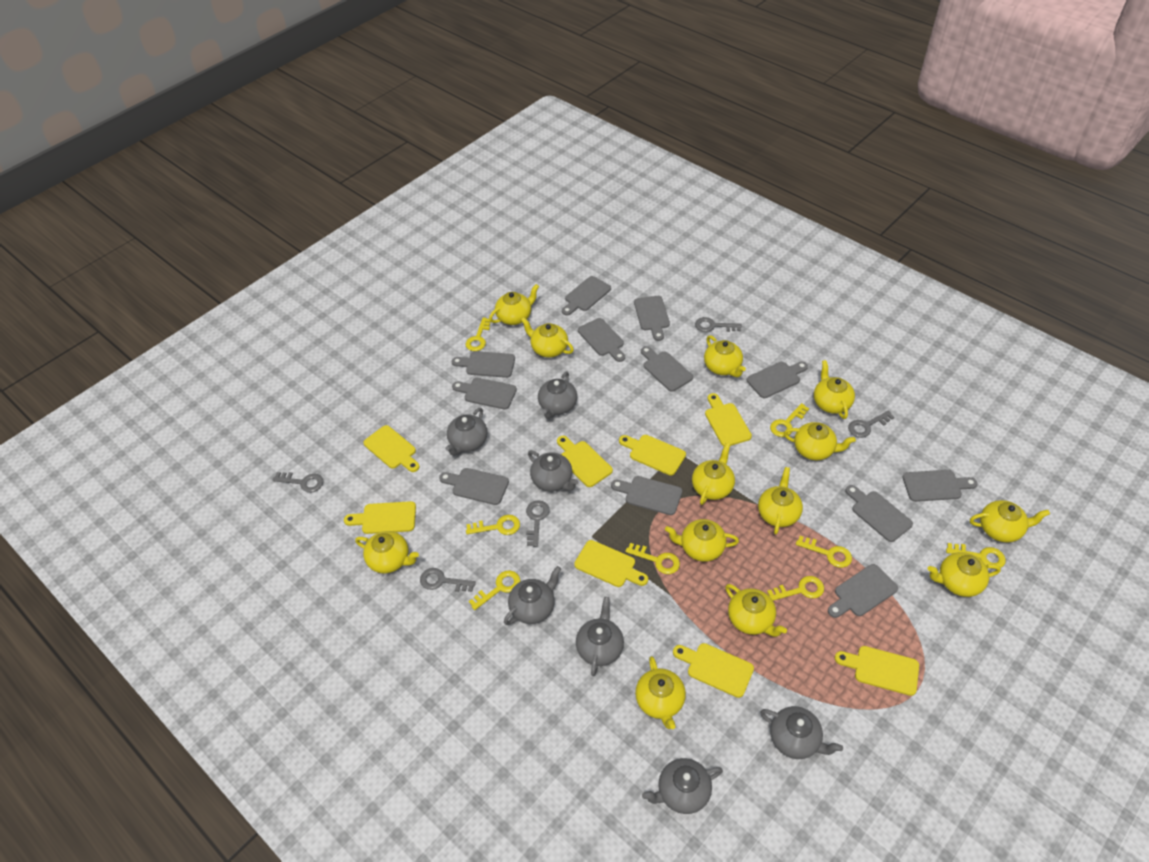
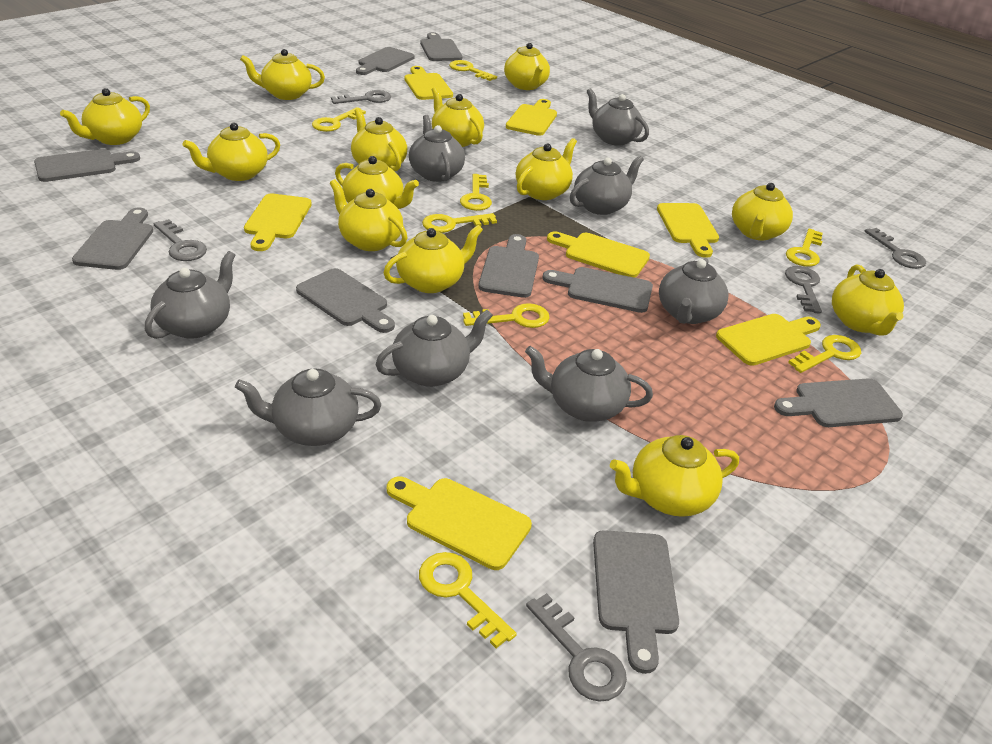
grey cutting board: [439,468,509,505] [452,351,515,378] [452,378,517,409] [562,276,611,316] [578,318,625,362] [611,476,682,515] [634,296,670,341] [641,346,693,392] [747,362,808,398] [828,564,898,618] [845,485,913,542] [902,470,977,502] = 12 -> [34,149,140,182] [72,208,153,270] [296,268,395,333] [356,47,414,75] [420,32,463,61] [478,234,539,298] [543,267,653,313] [593,530,679,674] [774,378,903,427] = 9
grey teapot: [445,408,488,456] [504,566,561,625] [528,450,579,492] [538,372,577,419] [576,597,624,676] [642,758,723,814] [760,706,843,759] = 7 -> [145,251,235,339] [235,368,381,446] [375,309,493,387] [409,115,465,182] [525,346,653,422] [570,155,644,215] [586,88,649,146] [659,258,729,324] = 8
yellow cutting board: [344,501,416,534] [363,425,419,472] [557,436,613,487] [574,540,648,587] [619,435,686,476] [673,643,754,698] [705,393,752,446] [835,646,919,696] = 8 -> [244,193,312,251] [387,477,532,570] [404,66,453,100] [506,99,557,136] [547,232,650,278] [657,203,719,258] [716,314,821,366] = 7

